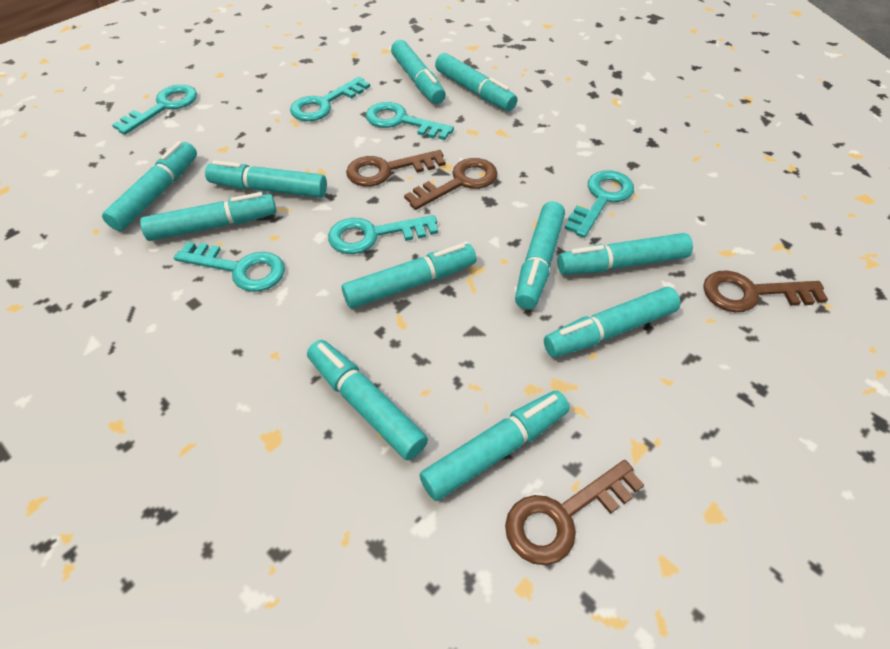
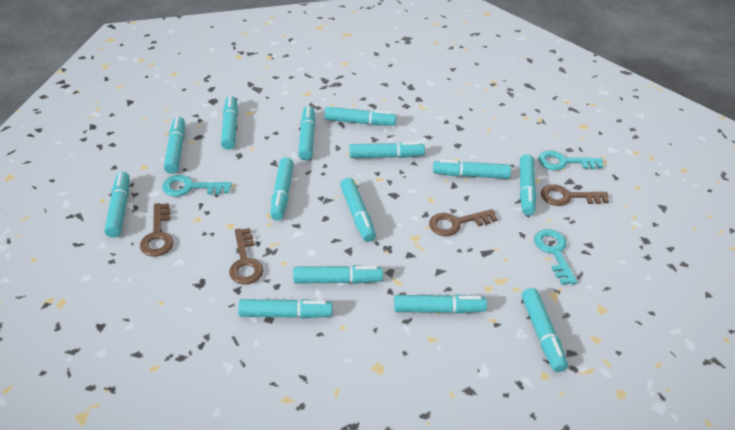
turquoise key: [112,85,197,135] [174,242,285,292] [290,77,370,121] [328,215,438,254] [366,102,454,140] [565,170,634,238] = 6 -> [162,175,232,197] [534,229,577,285] [538,151,603,170] = 3
turquoise marker: [102,141,197,231] [140,192,277,241] [205,160,327,198] [307,340,428,460] [342,243,476,309] [391,40,446,104] [420,391,570,501] [435,53,517,111] [515,202,565,309] [544,287,680,357] [557,233,693,275] = 11 -> [104,172,130,238] [164,117,185,174] [221,96,238,150] [238,299,333,319] [270,157,294,220] [293,265,383,284] [298,106,315,161] [324,107,396,126] [340,178,376,242] [349,142,425,158] [394,294,487,314] [433,160,511,179] [520,154,536,215] [522,288,568,372] = 14

